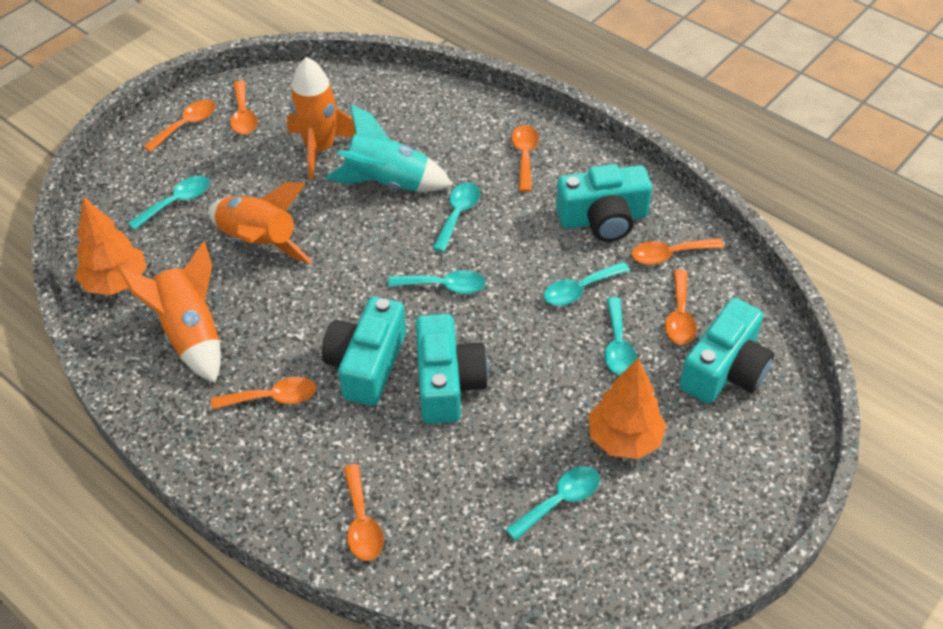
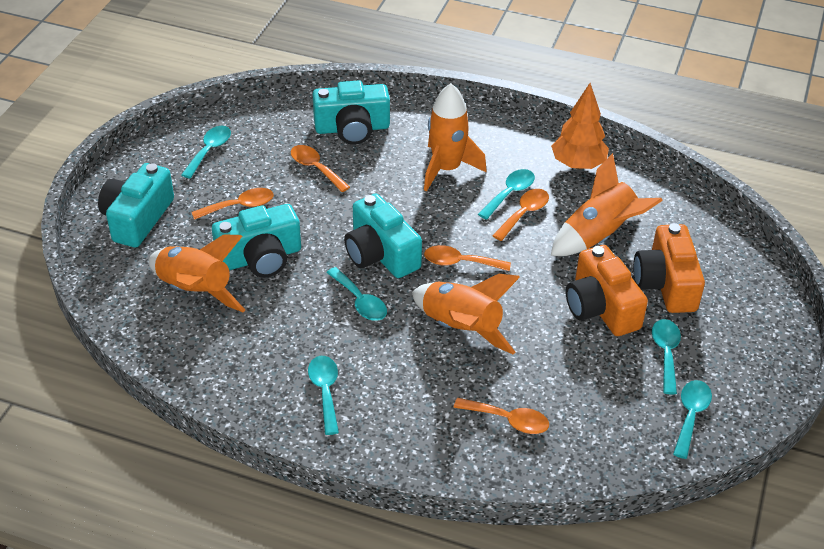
orange camera: none = 0 -> [566,245,648,336] [633,223,705,313] = 2
orange rocket: [119,241,221,383] [208,182,312,264] [287,57,356,180] = 3 -> [149,234,245,312] [412,274,520,355] [424,83,487,192] [551,153,663,256] = 4
orange spoon: [143,100,216,152] [211,377,316,410] [230,80,258,135] [344,464,384,561] [511,125,539,192] [631,238,724,265] [665,270,697,345] = 7 -> [192,188,274,220] [291,145,350,192] [424,245,511,271] [454,398,549,434] [492,189,549,241] = 5
orange tree: [75,197,147,295] [588,358,666,459] = 2 -> [551,83,609,169] = 1
turquoise rocket: [326,104,453,192] = 1 -> none = 0

